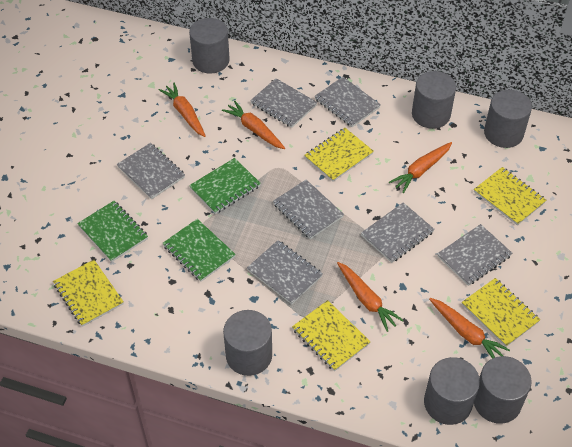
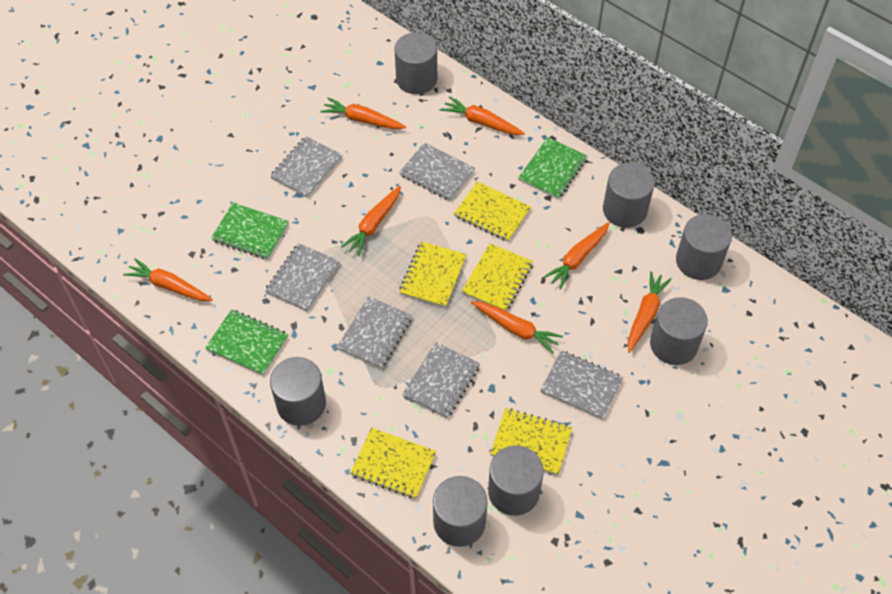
grey cylinder: [189,18,230,74] [223,310,272,376] [412,71,456,129] [424,357,480,425] [474,356,532,424] [484,90,532,148] = 6 -> [270,357,326,426] [395,32,437,94] [433,476,488,547] [488,445,544,516] [603,163,655,228] [650,297,708,365] [676,214,732,280] = 7
grey notebook: [117,143,185,199] [247,240,323,304] [250,78,317,128] [273,180,344,239] [315,77,381,127] [361,203,435,263] [437,224,512,286] = 7 -> [265,243,340,312] [270,136,343,198] [337,296,412,369] [399,142,475,201] [402,342,480,418] [540,350,623,420] = 6
orange carrot: [159,83,206,137] [222,101,285,149] [337,262,404,332] [389,142,452,193] [429,298,510,359] = 5 -> [123,258,213,301] [320,97,406,129] [341,186,401,256] [441,96,525,135] [471,301,563,354] [543,222,609,290] [628,271,672,353] = 7

